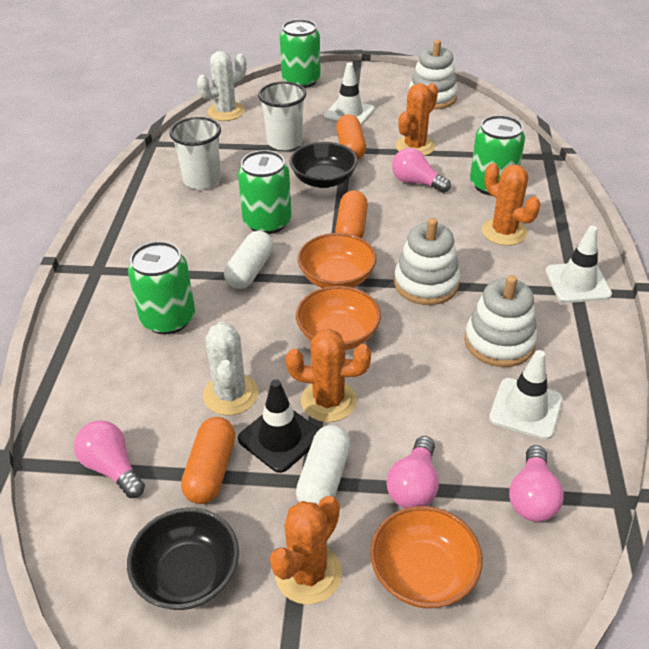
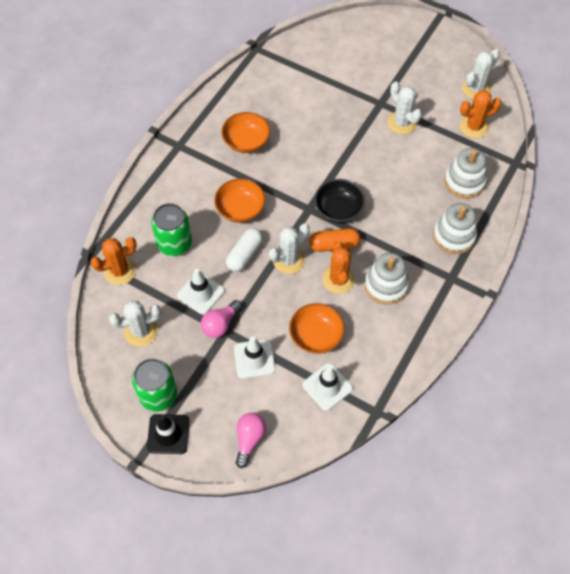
black bowl: [127,508,239,610] [289,142,358,188] = 2 -> [314,179,365,223] = 1
green can: [128,241,195,335] [238,150,291,234] [280,19,321,88] [470,115,525,196] = 4 -> [132,358,177,412] [151,203,192,256] = 2
orange cactus: [270,496,342,604] [285,329,371,422] [396,83,438,156] [482,163,540,246] = 4 -> [90,237,137,285] [322,241,355,294] [460,90,502,138] = 3
orange capsule: [181,417,235,504] [335,190,368,238] [336,114,366,159] = 3 -> [309,228,360,252] = 1
pink light bulb: [74,420,145,498] [387,436,439,508] [392,148,451,193] [509,445,564,522] = 4 -> [201,300,242,338] [236,413,266,468] = 2
white cactus: [197,51,247,121] [203,322,258,415] = 2 -> [109,300,161,347] [269,223,309,274] [387,82,422,134] [462,49,500,99] = 4
white capsule: [224,231,274,289] [296,425,351,505] = 2 -> [226,228,263,272] = 1
white cup: [169,117,221,190] [258,82,306,151] = 2 -> none = 0

